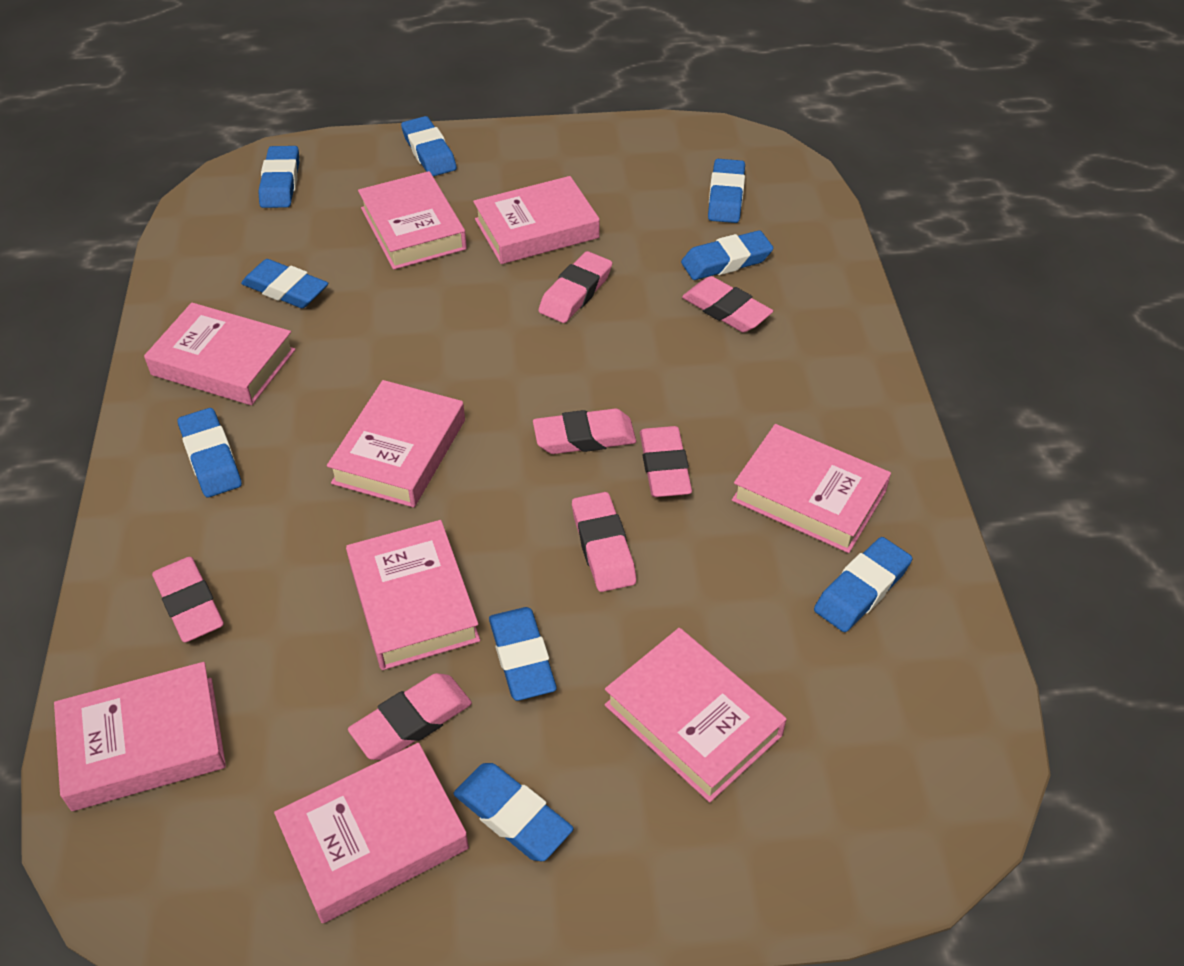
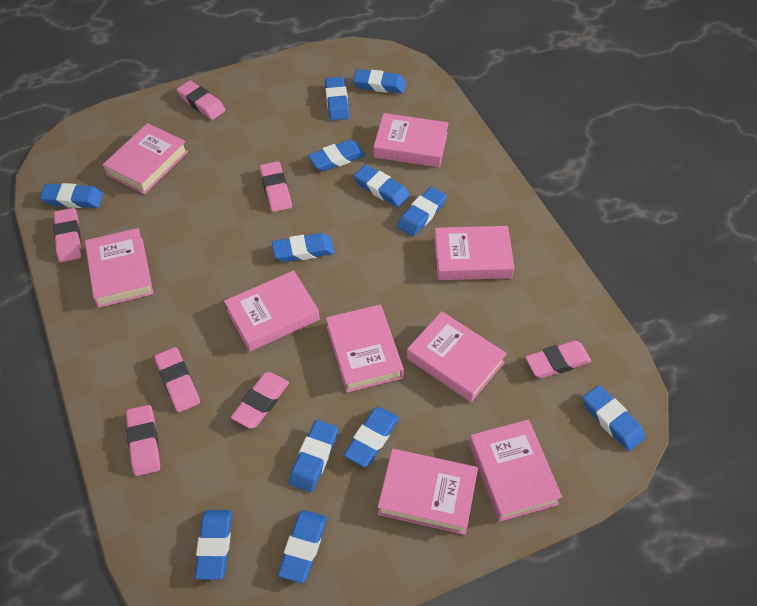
blue eraser: [178,408,242,497] [241,259,328,308] [258,146,299,208] [401,116,457,176] [453,763,573,861] [489,607,557,701] [681,230,773,280] [708,159,745,223] [814,537,912,632] = 9 -> [40,183,103,208] [195,510,232,580] [272,233,334,262] [278,510,327,583] [289,420,338,492] [308,140,365,171] [325,77,350,121] [344,407,399,467] [353,69,406,93] [354,165,410,207] [397,187,447,236] [583,385,645,451] = 12

